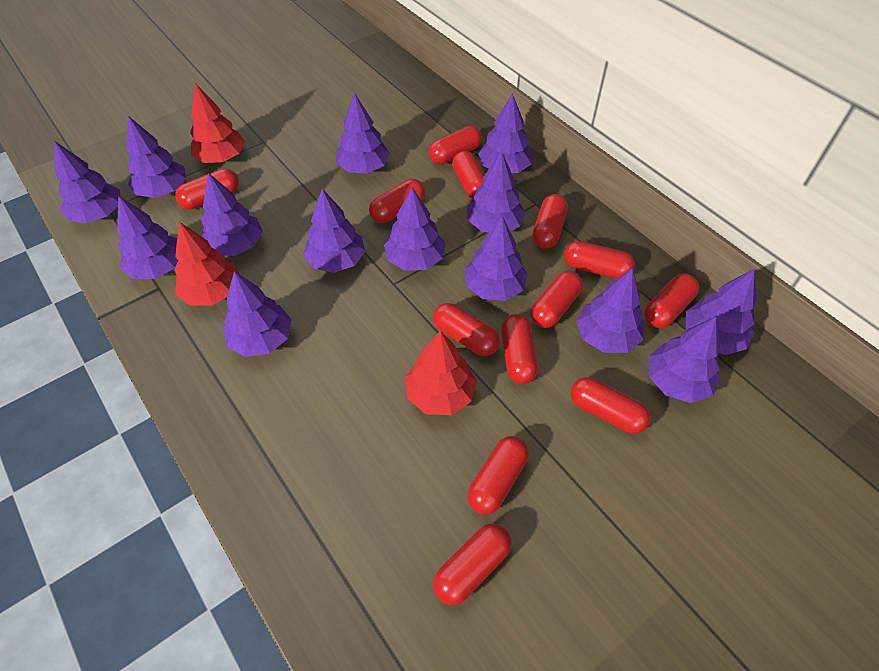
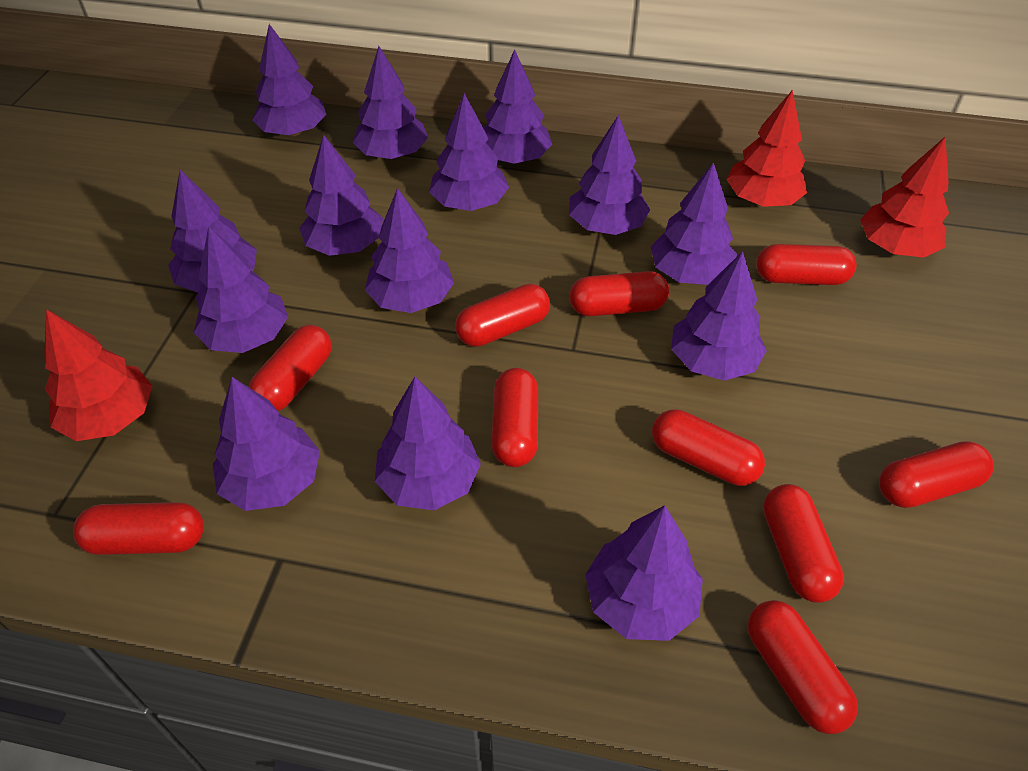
red capsule: [175,168,239,210] [369,179,425,223] [429,126,482,165] [433,303,500,356] [433,524,511,605] [452,151,485,200] [467,436,529,515] [501,314,538,384] [531,271,583,328] [532,194,568,248] [564,241,635,279] [571,377,651,434] [644,273,699,328] = 13 -> [73,502,204,555] [249,325,332,411] [455,284,550,347] [491,368,538,467] [569,271,669,316] [652,409,765,486] [748,600,858,734] [756,244,857,285] [763,484,844,603] [879,441,994,508] = 10

